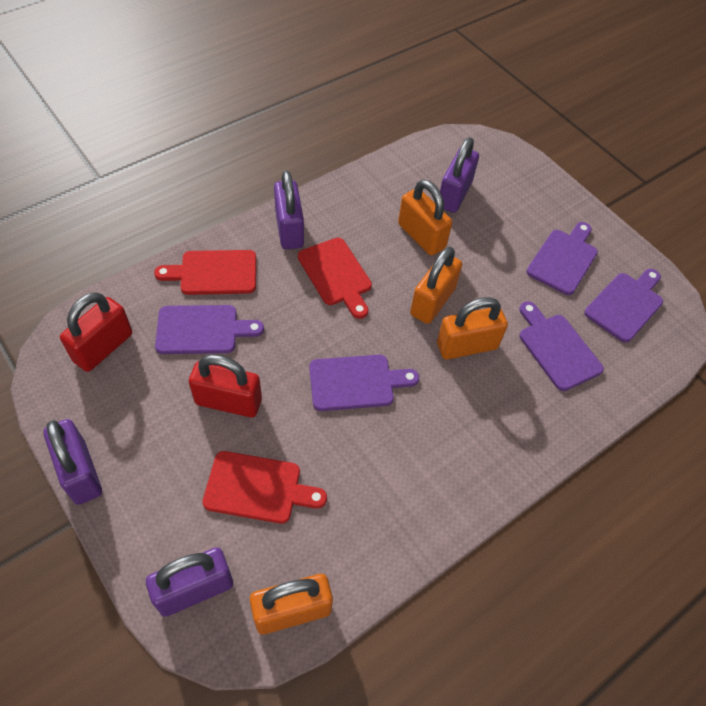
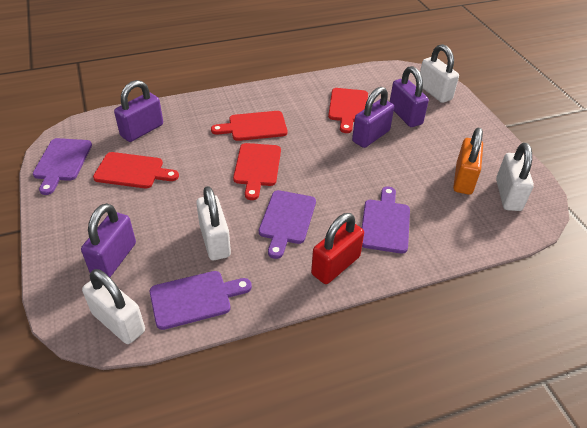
orange padlock: [250,574,333,634] [398,180,452,256] [410,247,462,324] [437,297,508,360] = 4 -> [453,128,483,195] = 1
purple cutting board: [155,305,264,354] [309,355,419,411] [519,301,604,391] [527,222,598,295] [584,269,663,343] = 5 -> [33,138,92,195] [150,271,252,330] [259,190,316,259] [362,187,410,254] = 4
red cutting board: [154,250,256,295] [202,451,327,524] [298,238,372,319] = 3 -> [93,152,179,188] [211,111,288,141] [233,143,281,200] [328,88,368,133] = 4
red padlock: [60,292,132,372] [189,354,262,418] = 2 -> [311,213,364,284] = 1
white padlock: none = 0 -> [82,269,145,344] [196,186,231,261] [420,44,459,103] [496,143,534,211] = 4

